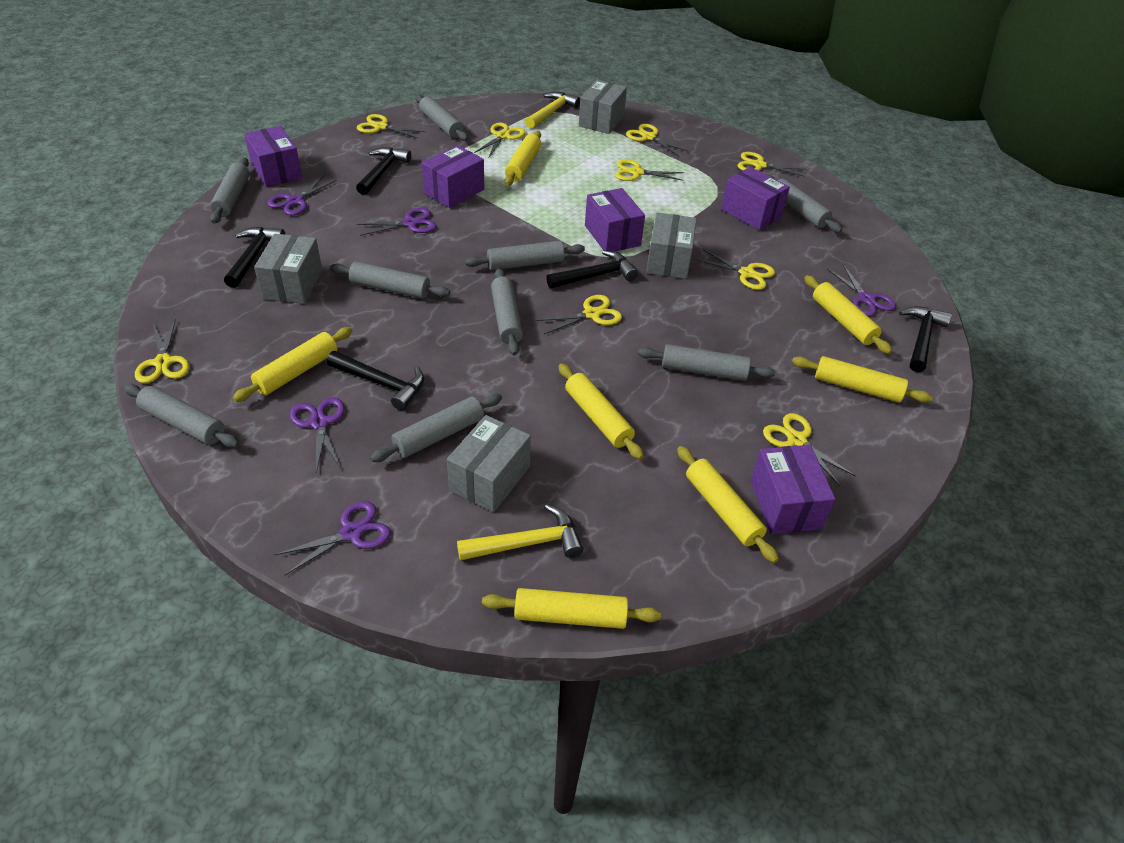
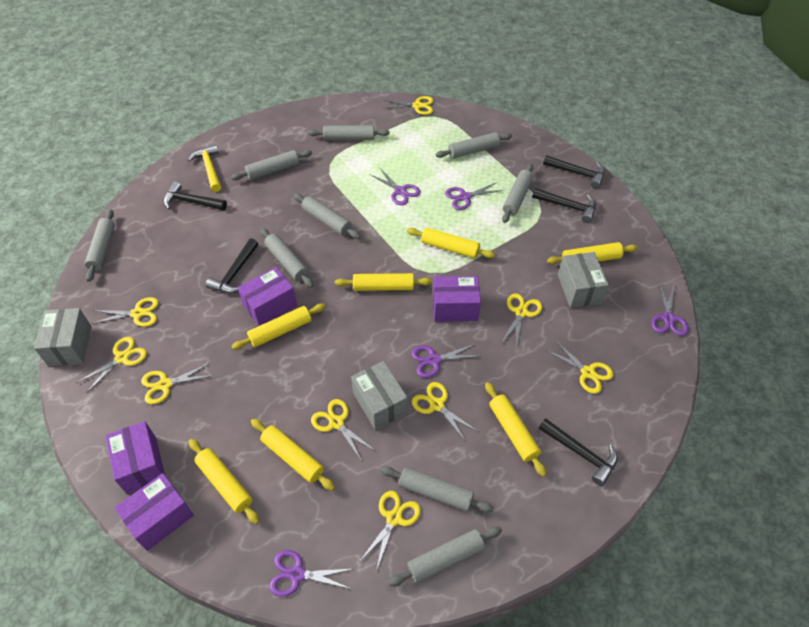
grey box: [254,234,322,304] [447,415,531,512] [579,80,627,134] [646,212,697,279] = 4 -> [34,308,91,366] [351,361,408,430] [558,252,609,308] = 3
purple box: [244,126,302,187] [422,145,484,208] [585,188,645,251] [721,167,790,230] [750,445,835,534] = 5 -> [106,421,165,494] [115,473,194,551] [237,267,297,326] [433,276,481,322] = 4
yellow hammer: [457,504,583,561] [525,92,580,129] = 2 -> [188,144,221,192] = 1

